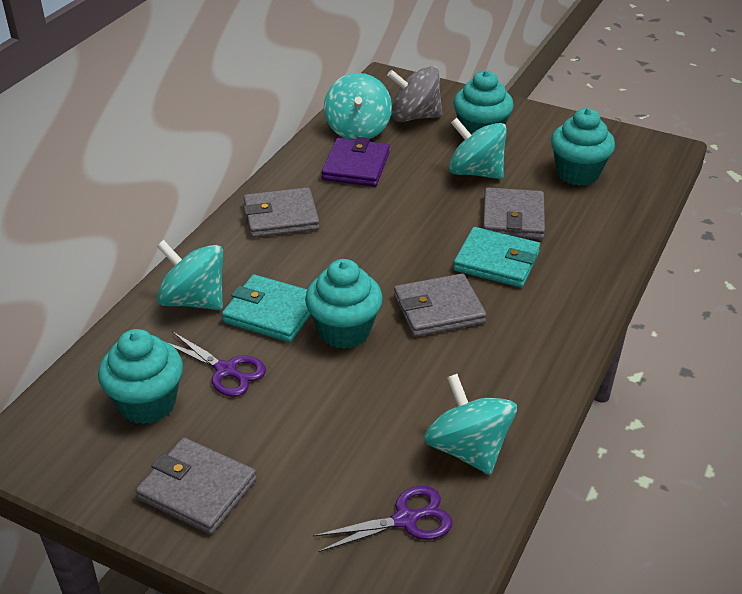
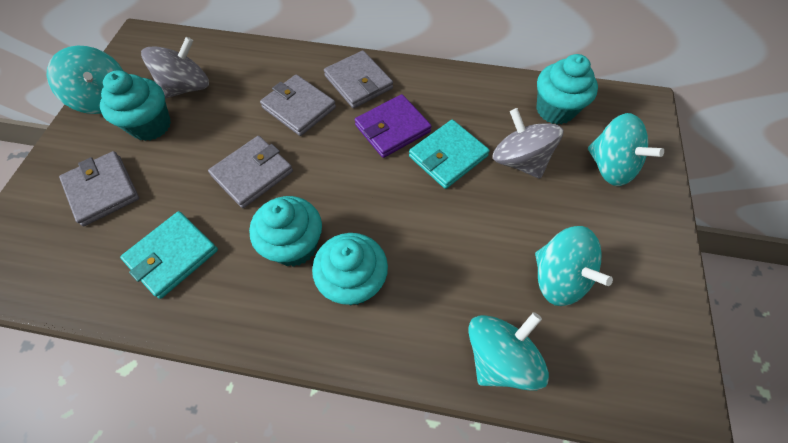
grey spinning top: [387,66,442,122] = 1 -> [141,37,209,99] [492,108,563,179] = 2
purple scissors: [169,331,266,397] [313,486,452,552] = 2 -> none = 0

